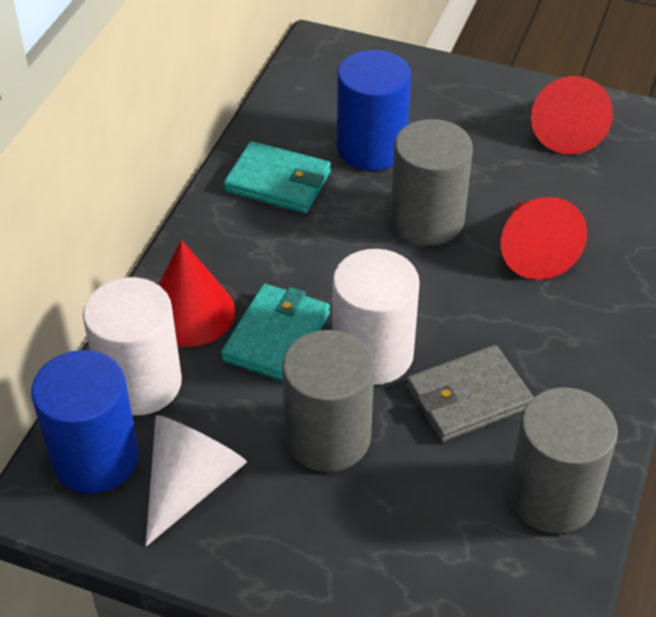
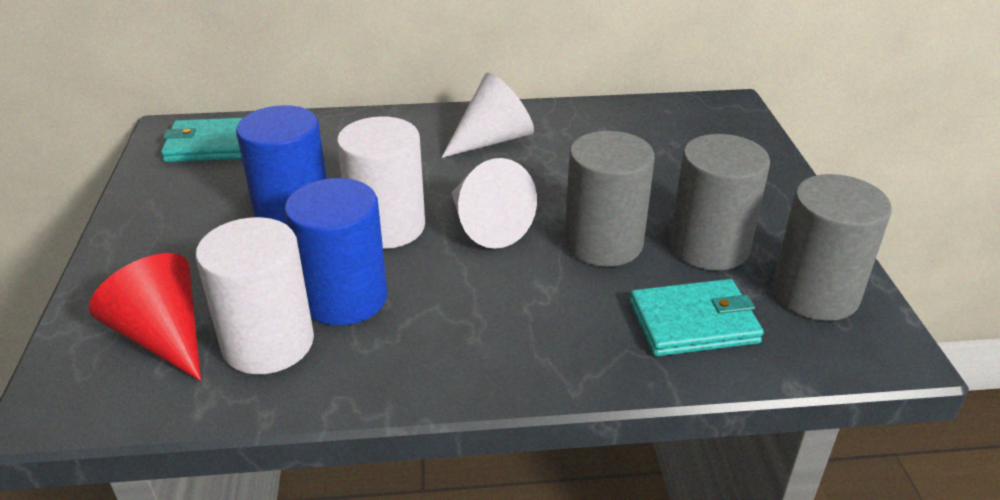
grey wallet: [406,345,534,442] = 1 -> none = 0
red cone: [158,240,235,347] [501,197,587,280] [531,76,613,155] = 3 -> [89,253,201,381] = 1
white cone: [145,415,247,546] = 1 -> [442,73,534,158] [452,158,537,249] = 2

